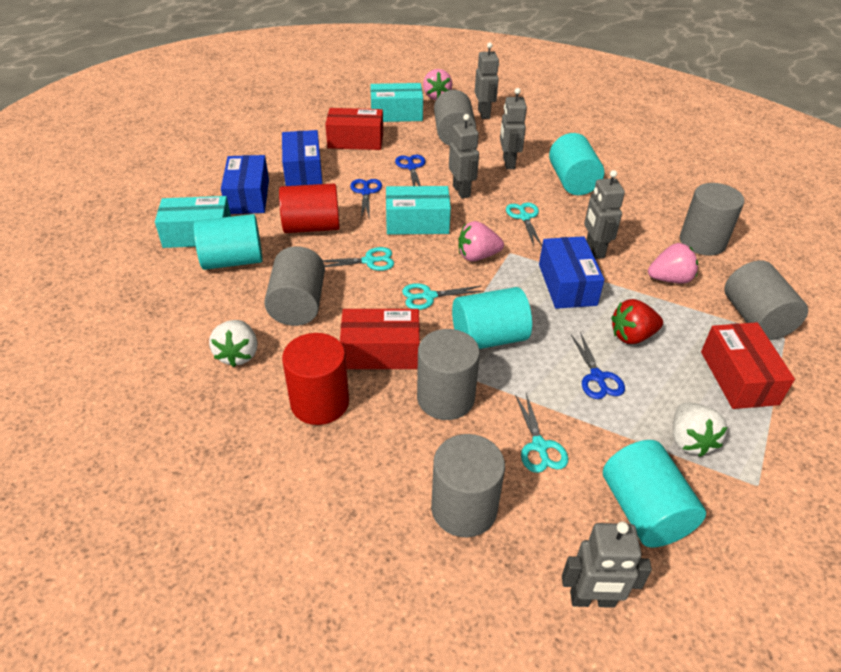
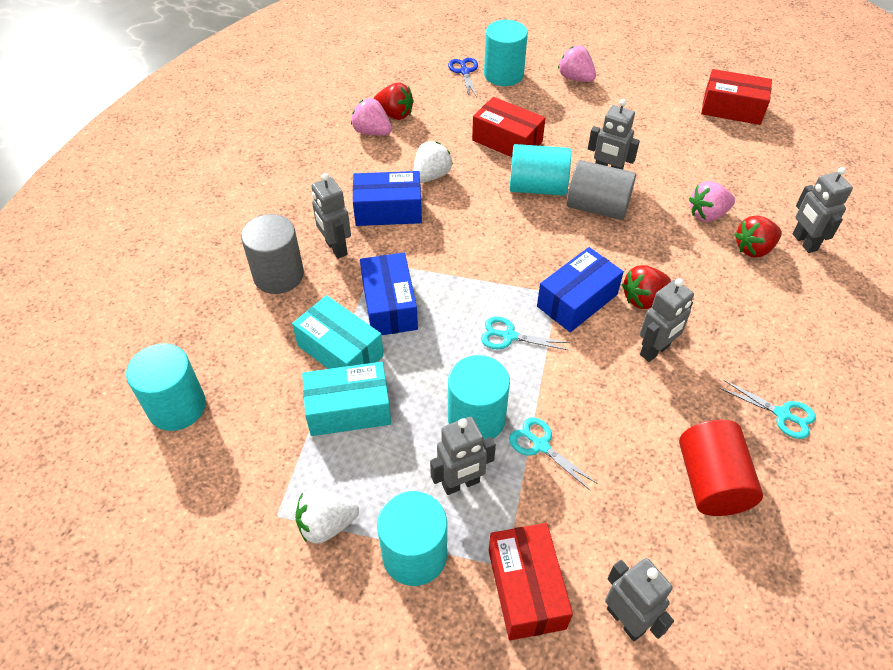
blue scissors: [350,179,382,220] [395,155,425,186] [571,332,625,399] = 3 -> [448,58,478,97] = 1
grey cylinder: [264,246,325,326] [417,329,480,420] [431,434,505,537] [434,90,476,146] [680,183,744,256] [724,260,808,340] = 6 -> [241,214,304,294] [567,160,636,220] = 2
grey robot: [449,114,479,199] [475,43,499,119] [500,88,527,169] [562,521,652,608] [584,170,625,259] = 5 -> [311,173,351,259] [430,417,496,495] [588,99,640,170] [605,558,674,641] [640,278,694,362] [792,167,853,253] = 6
red cylinder: [279,183,340,233] [282,333,349,425] = 2 -> [679,420,763,516] = 1
red strawberry: [611,299,663,344] = 1 -> [373,83,414,120] [622,265,671,309] [734,215,782,258] = 3
turquoise box: [155,196,231,248] [370,83,423,122] [386,186,451,235] = 3 -> [292,295,384,369] [302,362,391,436] = 2
turquoise cylinder: [194,214,263,270] [452,287,532,349] [549,133,604,195] [603,440,706,547] = 4 -> [126,344,206,431] [377,491,447,586] [448,355,510,439] [484,20,528,86] [509,144,571,196] = 5
turquoise scissors: [323,247,394,271] [402,283,484,310] [506,202,542,246] [515,393,568,473] = 4 -> [481,316,570,350] [509,417,597,490] [719,380,816,439] = 3

